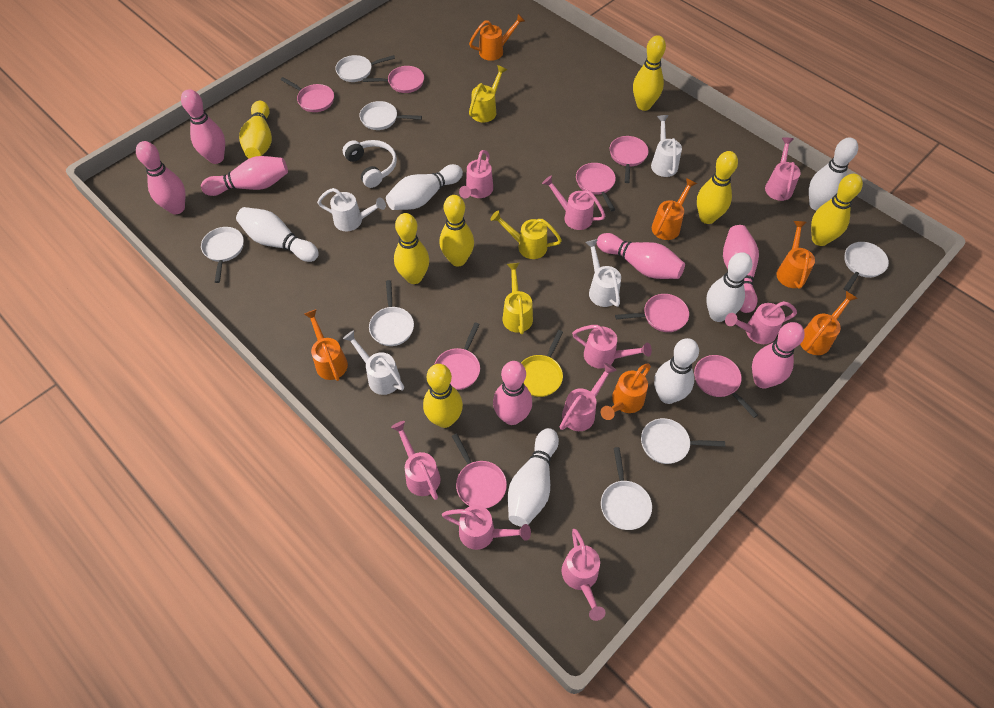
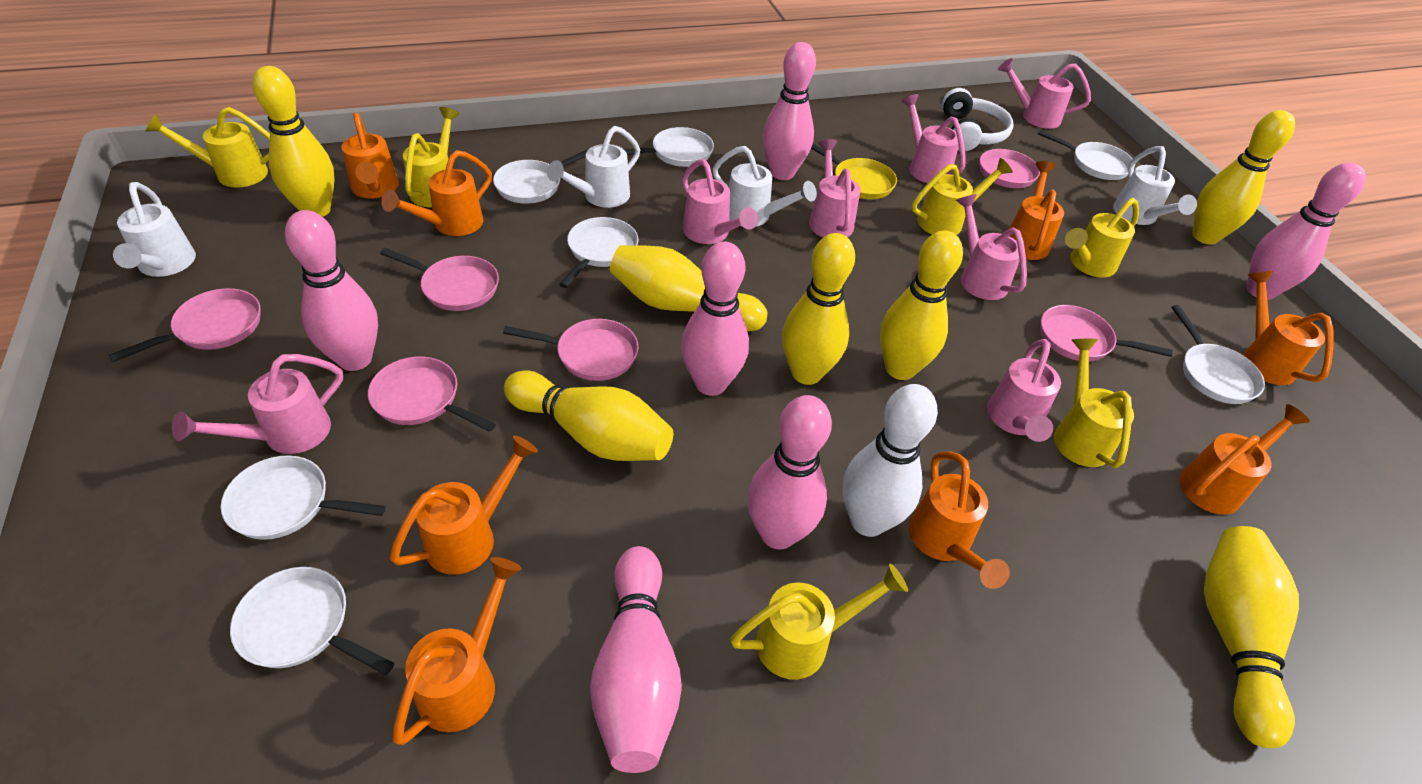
orange watering can: [304,309,348,381] [469,14,525,61] [601,364,651,420] [652,178,697,240] [776,221,815,289] [800,291,858,355] = 6 -> [341,112,399,199] [381,150,492,236] [390,435,538,575] [392,557,522,745] [909,452,1010,589] [1009,161,1064,260] [1180,404,1310,515] [1243,271,1334,385] = 8
pink bowling pin: [136,141,185,214] [181,89,225,164] [201,156,288,196] [493,361,532,425] [597,233,685,279] [723,225,759,313] [752,322,805,389] = 7 -> [285,210,378,371] [590,546,682,773] [681,242,749,396] [747,395,832,550] [763,42,816,180] [1246,162,1366,300] = 6
pink pan: [281,77,334,112] [363,66,424,93] [434,322,480,390] [452,433,507,508] [576,163,616,211] [610,136,649,183] [615,294,689,332] [694,355,758,418] = 8 -> [109,288,260,362] [368,356,496,432] [380,248,499,311] [503,319,639,381] [971,149,1040,189] [1040,305,1173,361] = 6
pink watering can: [391,421,441,500] [442,505,531,550] [459,150,493,198] [542,175,605,230] [560,363,617,431] [562,529,606,621] [572,325,652,369] [725,301,797,344] [765,138,801,201] = 9 -> [172,354,343,454] [682,159,758,244] [809,139,861,237] [901,94,965,183] [956,194,1027,300] [987,339,1061,442] [998,58,1091,129] = 7
white bowling pin: [236,207,319,262] [386,164,463,210] [508,428,559,527] [654,338,699,404] [706,252,752,322] [809,137,858,211] = 6 -> [843,384,938,537] = 1
yellow watering can: [469,65,507,122] [490,210,562,259] [503,263,533,334] = 3 -> [145,107,270,188] [403,107,459,207] [730,564,908,680] [912,158,1013,235] [1054,339,1134,468] [1065,198,1139,278] = 6

